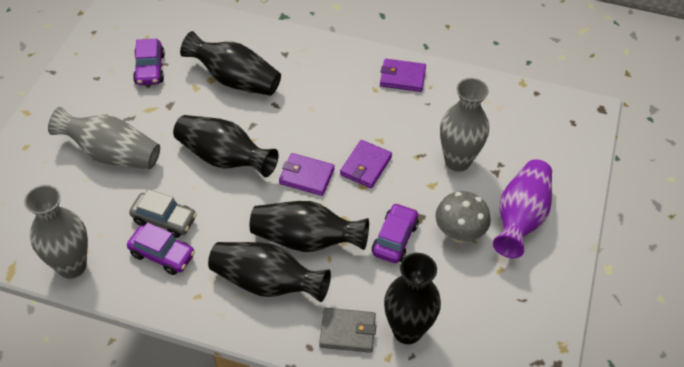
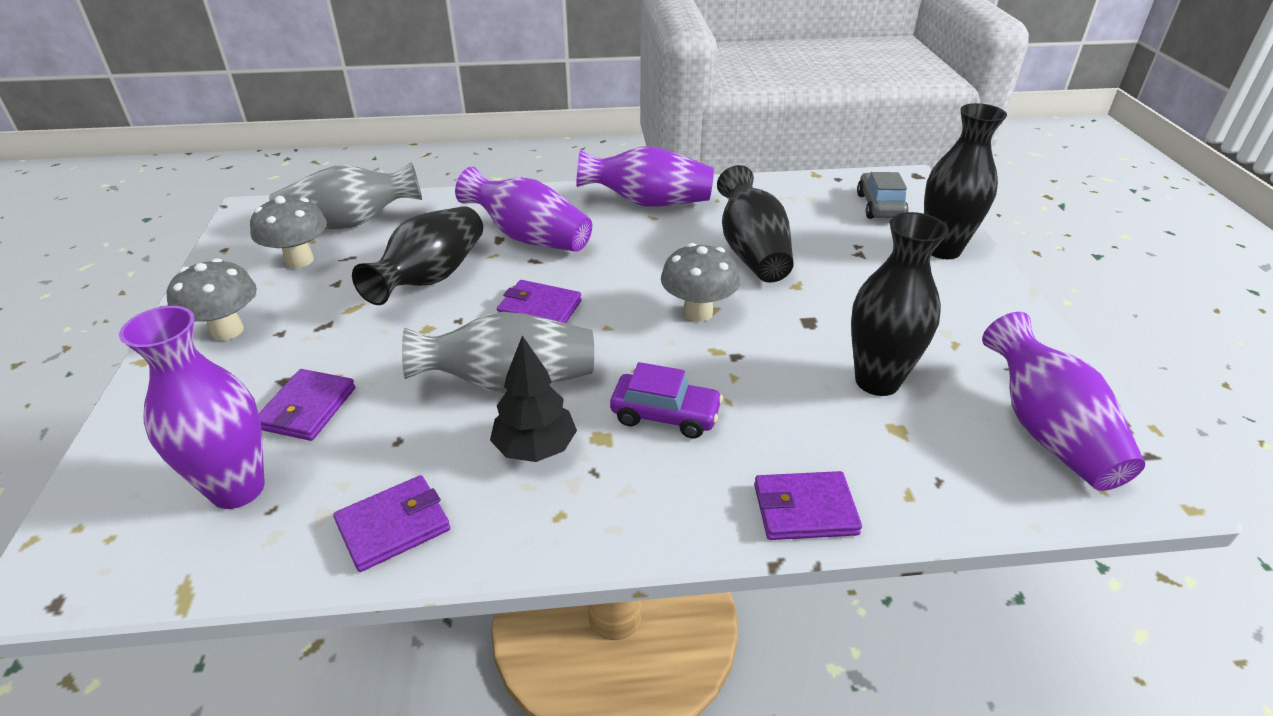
black tree: none = 0 -> [490,335,577,462] = 1
black vase: [173,115,279,177] [180,31,281,96] [208,242,331,302] [250,201,369,252] [384,253,441,344] = 5 -> [352,206,483,305] [717,165,794,283] [851,212,949,396] [924,103,1007,259] = 4
grey mushroom: [435,191,491,242] = 1 -> [167,258,257,340] [250,196,327,268] [661,243,740,322] = 3
grey vase: [24,185,88,279] [48,107,160,169] [440,78,489,172] = 3 -> [269,162,422,229] [402,312,594,393] = 2
grey wallet: [319,308,376,353] = 1 -> none = 0
purple car: [127,222,195,275] [133,39,165,85] [372,203,419,263] = 3 -> [610,362,723,439] = 1
purple vase: [493,159,552,258] = 1 -> [119,306,265,509] [455,167,592,252] [577,146,714,207] [982,312,1145,491] = 4
purple wallet: [279,153,335,196] [340,140,392,188] [380,59,426,92] = 3 -> [258,369,355,441] [333,475,450,572] [497,280,581,323] [754,471,862,540] = 4

